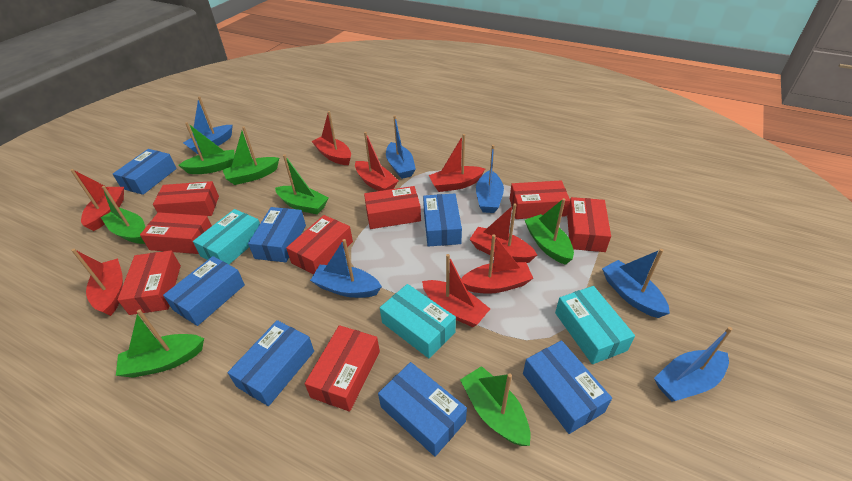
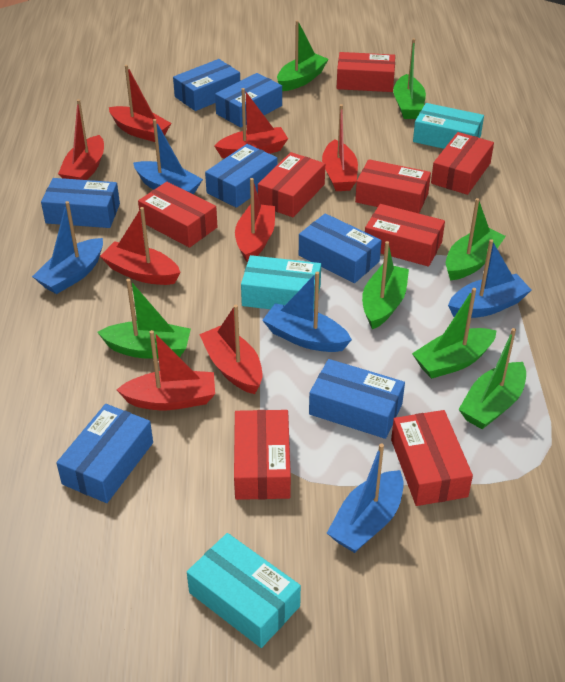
blue boat: [183,97,233,154] [310,239,382,298] [386,115,416,179] [476,145,504,213] [602,249,670,318] [654,327,732,402] = 6 -> [32,201,103,294] [133,119,203,194] [262,272,352,352] [327,443,404,553] [448,239,532,318] = 5

